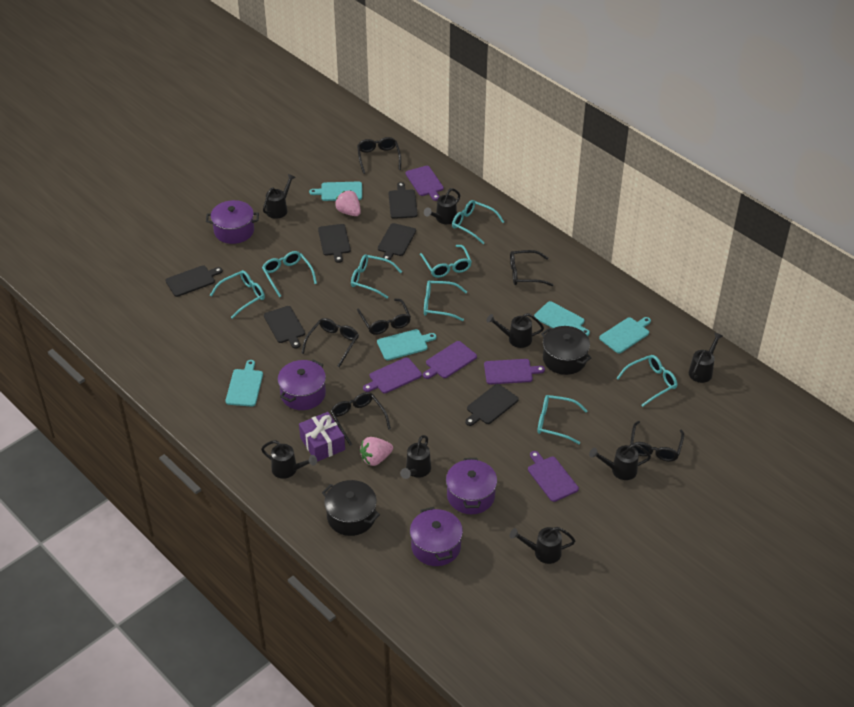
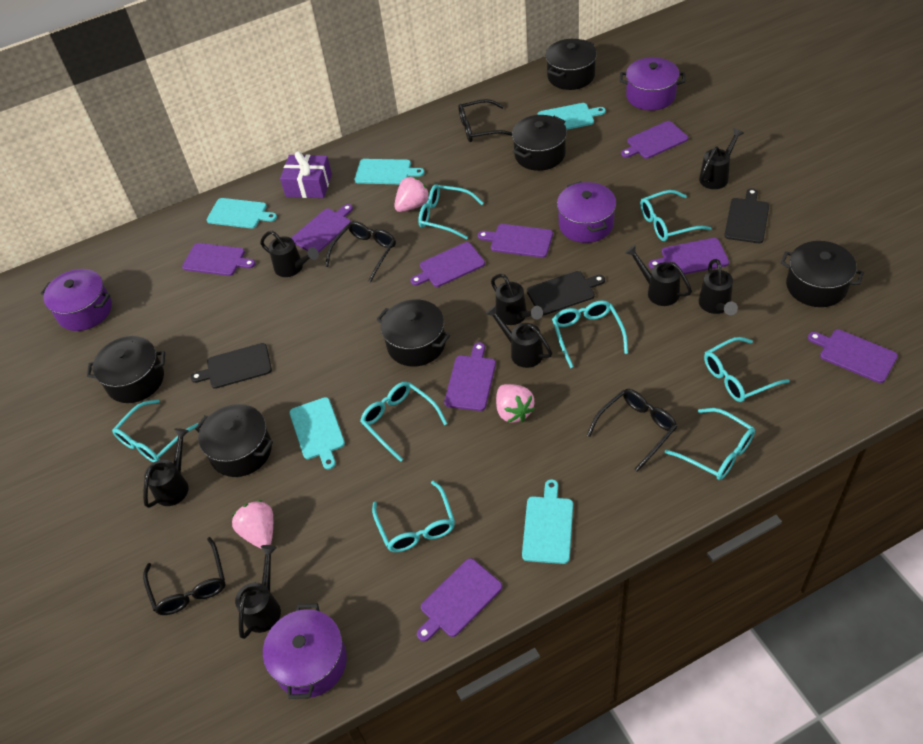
black cutting board: [166,265,223,297] [264,306,305,349] [318,224,351,263] [378,223,416,262] [389,182,418,219] [465,384,519,426] = 6 -> [190,343,272,389] [527,271,605,315] [724,188,769,243] = 3
black glasses: [302,318,359,367] [330,392,391,446] [357,137,401,174] [357,298,411,335] [510,250,553,286] [630,421,684,461] = 6 -> [143,537,225,615] [325,221,396,282] [459,99,512,142] [587,389,677,472] = 4
black pot: [322,480,380,536] [541,326,591,375] = 2 -> [87,336,165,403] [195,404,273,477] [377,299,450,367] [512,115,567,171] [545,39,597,90] [781,241,864,307] = 6
pink strawberry: [335,190,361,216] [360,437,393,466] = 2 -> [232,500,273,549] [394,177,429,212] [496,384,535,423] = 3
purple cutting board: [363,357,422,393] [405,166,444,201] [423,341,477,379] [484,359,545,384] [528,451,579,502] = 5 -> [182,243,256,276] [292,204,353,253] [410,242,485,287] [417,558,502,642] [444,342,496,411] [478,224,553,258] [621,121,688,159] [649,238,729,275] [808,329,898,383] = 9

